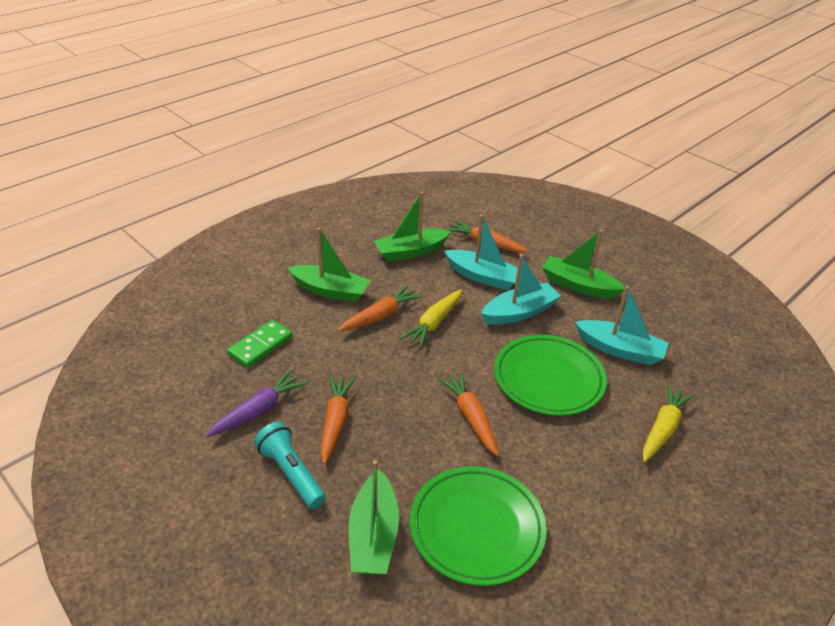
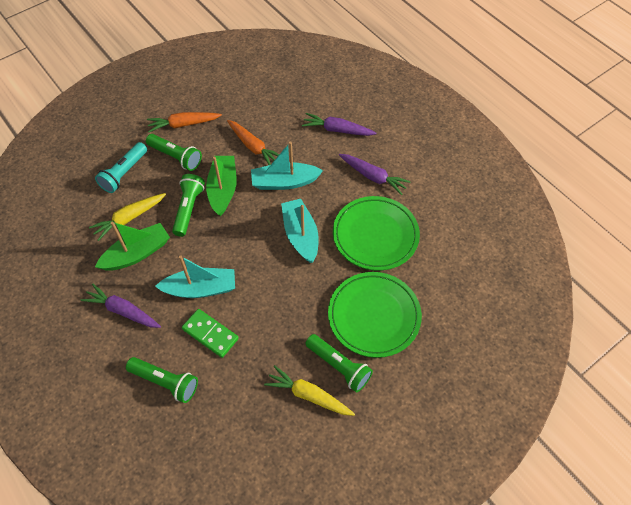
green boat: [287,228,371,302] [348,460,399,575] [374,191,451,262] [542,230,625,299] = 4 -> [95,222,170,271] [206,156,237,216] = 2
green flashlight: none = 0 -> [126,357,198,403] [146,134,202,171] [172,174,205,237] [305,334,373,392] = 4
orange carrot: [321,375,356,465] [338,285,422,332] [438,372,499,456] [446,220,529,253] = 4 -> [147,112,222,132] [227,120,280,165] = 2
purple carrot: [206,370,307,437] = 1 -> [81,284,161,328] [302,113,376,136] [339,154,411,195] = 3

